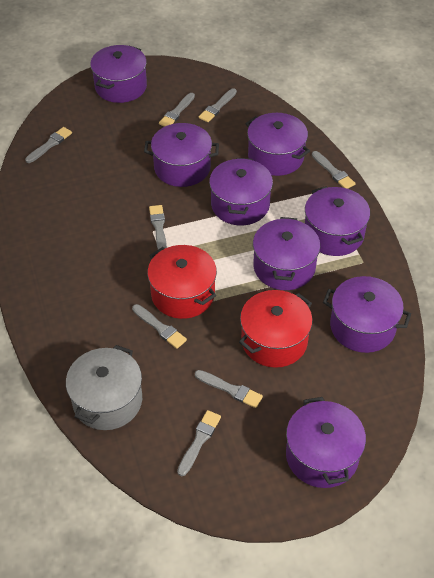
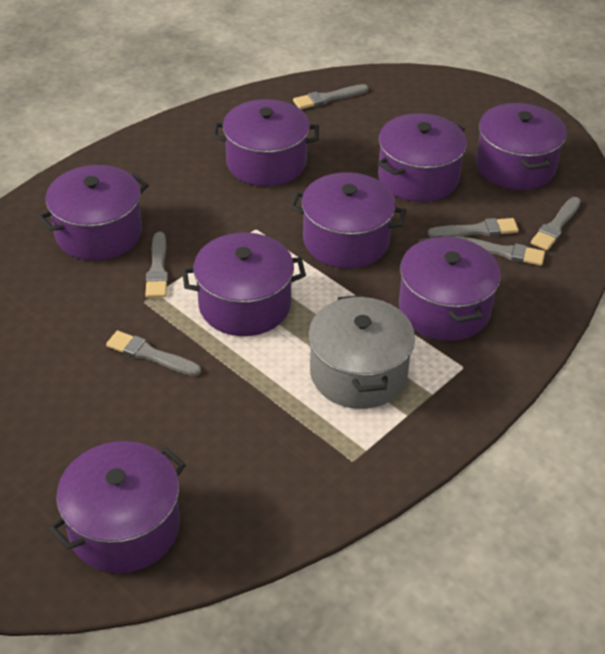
grey brush: [25,127,72,163] [132,304,187,349] [149,205,167,249] [159,93,195,127] [177,410,221,476] [195,370,263,408] [199,88,237,122] [312,151,356,189] = 8 -> [106,331,201,376] [145,232,168,298] [293,84,368,109] [428,218,519,237] [455,236,545,266] [531,197,581,251] = 6
red pot: [147,245,217,319] [239,290,313,368] = 2 -> none = 0

